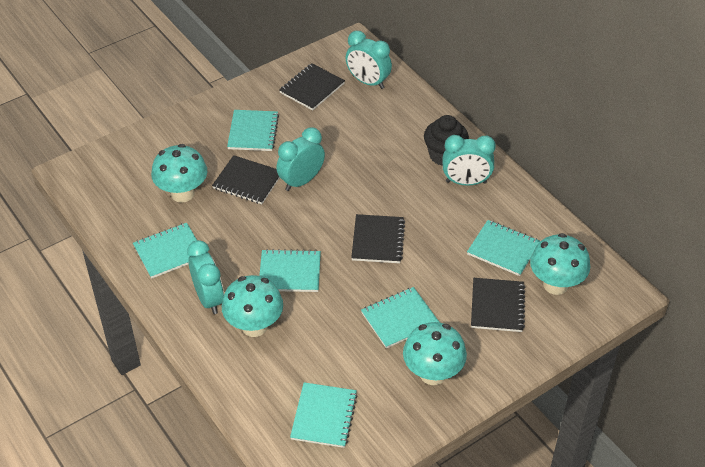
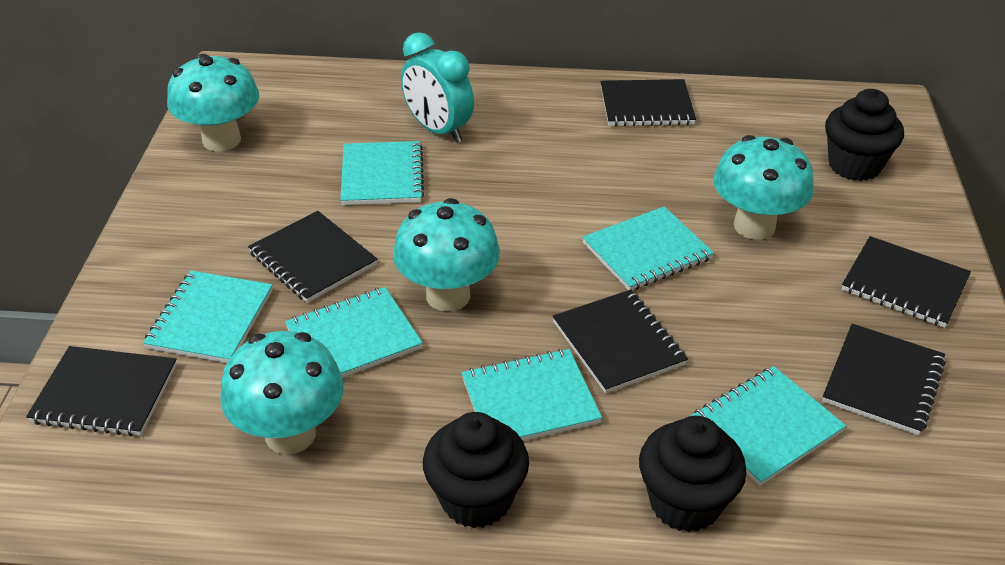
black cupcake: [424,115,469,166] = 1 -> [423,412,529,528] [639,416,747,532] [825,89,904,181] = 3
black notebook: [212,155,280,204] [279,63,345,110] [351,214,405,263] [471,278,525,332] = 4 -> [26,346,177,436] [248,211,378,303] [553,290,688,394] [600,79,696,127] [822,324,946,435] [842,236,971,328] = 6
turquoise clock: [187,240,224,314] [276,127,325,191] [346,31,392,89] [442,135,496,186] = 4 -> [401,32,474,143] = 1

